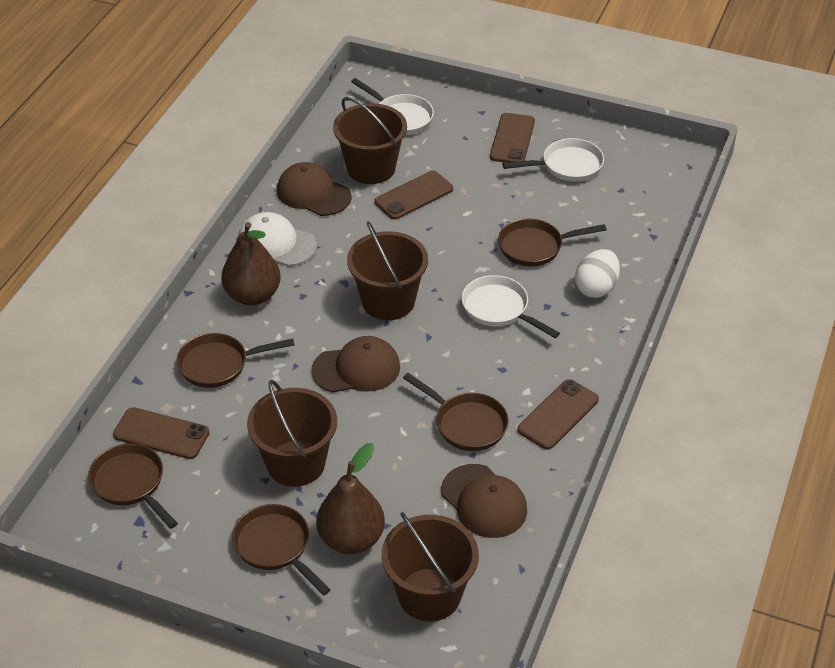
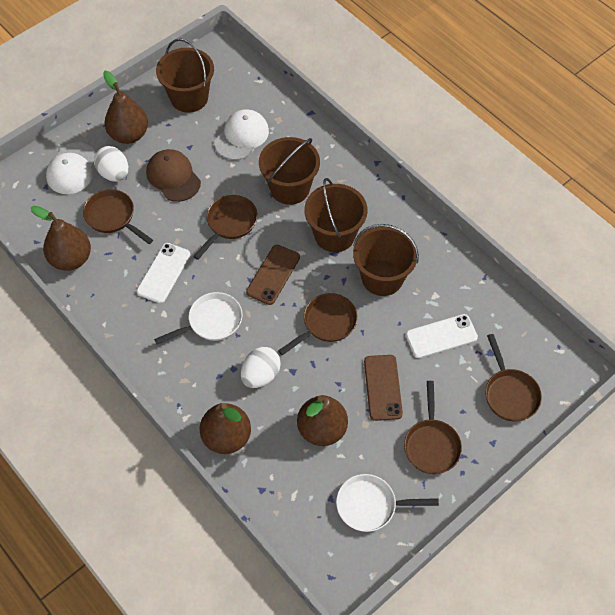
brown cap: [277,162,352,216] [311,336,400,393] [441,464,527,538] = 3 -> [146,149,201,202] = 1
brown pear: [221,222,281,305] [316,443,385,554] = 2 -> [31,206,91,271] [103,71,148,144] [199,403,251,454] [297,395,348,446] = 4
brown phone: [113,407,209,459] [374,171,453,220] [490,113,535,163] [518,379,599,450] = 4 -> [246,245,300,305] [364,355,403,421] = 2
white cap: [238,212,317,266] = 1 -> [46,142,96,194] [214,109,269,160] = 2
white egg: [575,249,620,298] = 1 -> [94,146,128,182] [241,347,281,388] = 2
white pan: [351,78,434,135] [462,275,560,338] [503,138,604,182] = 3 -> [154,292,243,344] [336,474,439,532] = 2
white phone: none = 0 -> [137,243,190,303] [406,314,478,358] = 2

